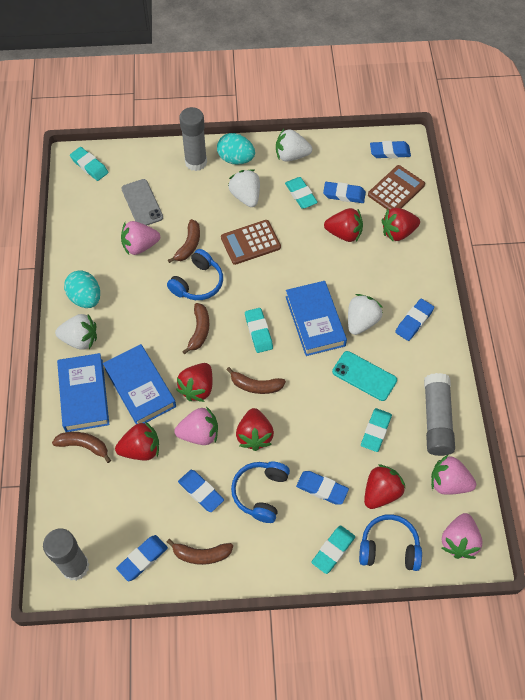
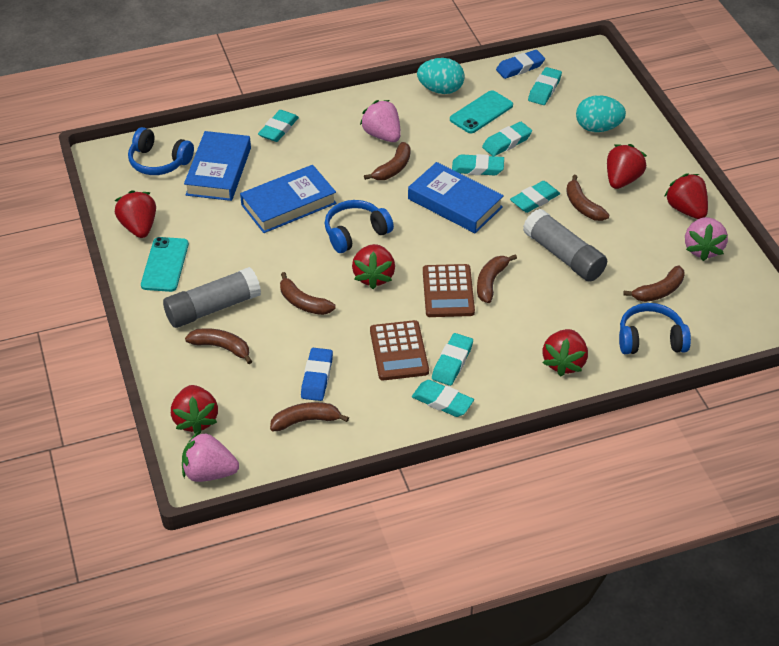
blue eraser: [116,535,168,581] [178,470,224,512] [296,471,349,505] [323,182,366,203] [370,141,411,158] [395,299,434,341] = 6 -> [301,348,333,401] [496,50,545,79] = 2
brown banana: [52,432,111,463] [167,539,233,565] [168,219,200,263] [182,303,209,354] [226,367,286,394] = 5 -> [185,328,252,364] [270,402,349,431] [280,272,336,315] [364,142,411,180] [477,254,517,303] [566,175,609,221] [623,265,685,302] = 7
grey glue stick: [43,528,90,581] [179,107,207,171] [424,373,455,456] = 3 -> [163,267,261,328] [523,209,607,282] = 2
grey phone: [121,179,163,225] = 1 -> none = 0
pink strawberry: [121,221,160,255] [174,406,218,445] [431,455,476,495] [442,513,483,559] = 4 -> [182,432,239,482] [360,100,401,142] [685,217,728,261] = 3
turquoise eraser: [70,147,108,181] [245,308,273,353] [285,177,318,209] [311,526,355,574] [361,408,392,452] = 5 -> [258,110,299,142] [412,380,474,417] [432,333,473,386] [452,154,504,175] [482,122,532,156] [510,181,560,213] [528,67,562,105] = 7
turquoise phone: [332,351,397,401] = 1 -> [141,237,189,292] [450,90,513,133] = 2
white strawberry: [55,314,97,350] [228,169,260,207] [276,129,312,162] [348,294,383,335] = 4 -> none = 0

